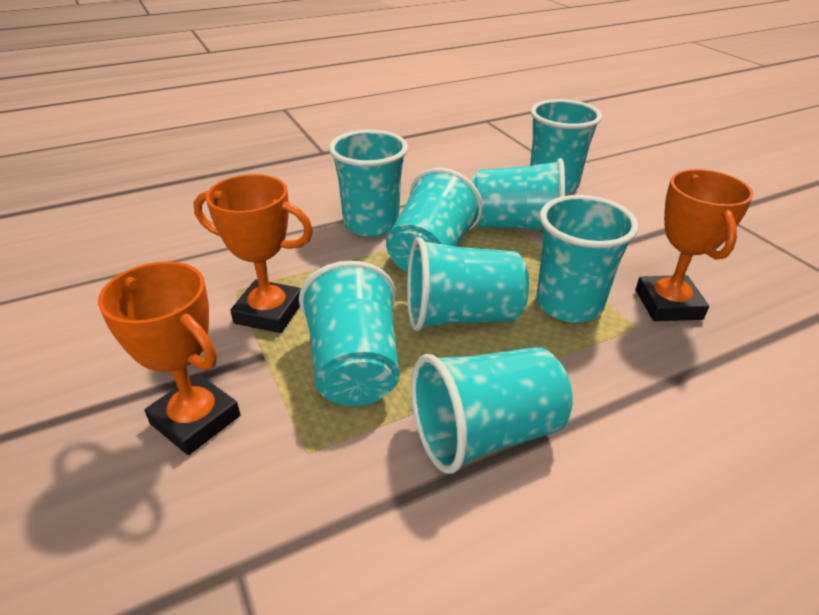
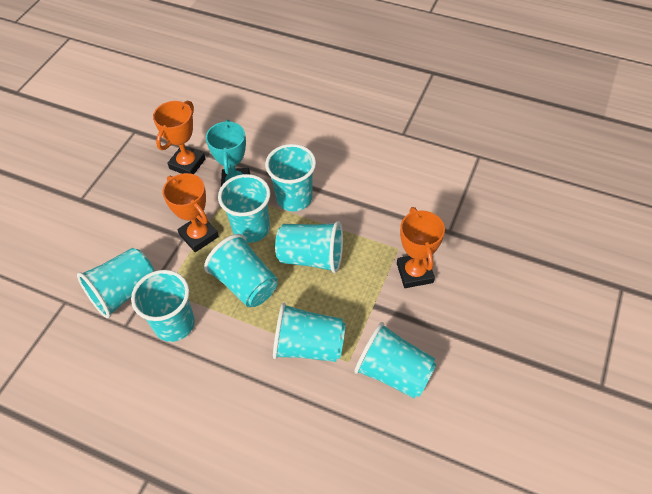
turquoise trophy: none = 0 -> [206,119,250,186] = 1

